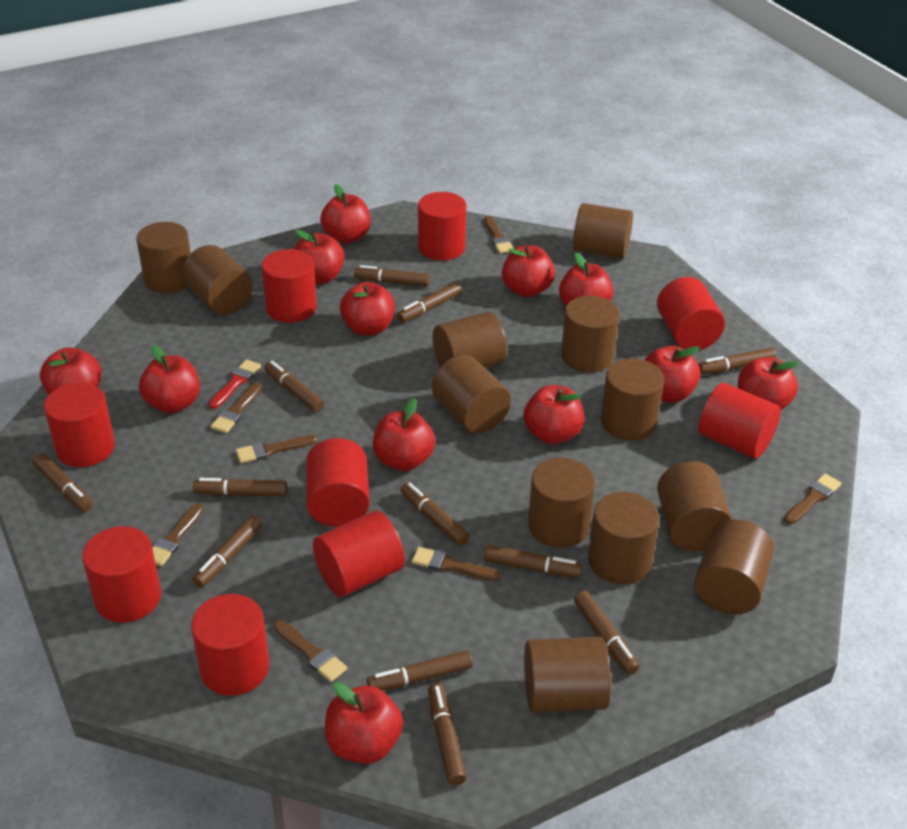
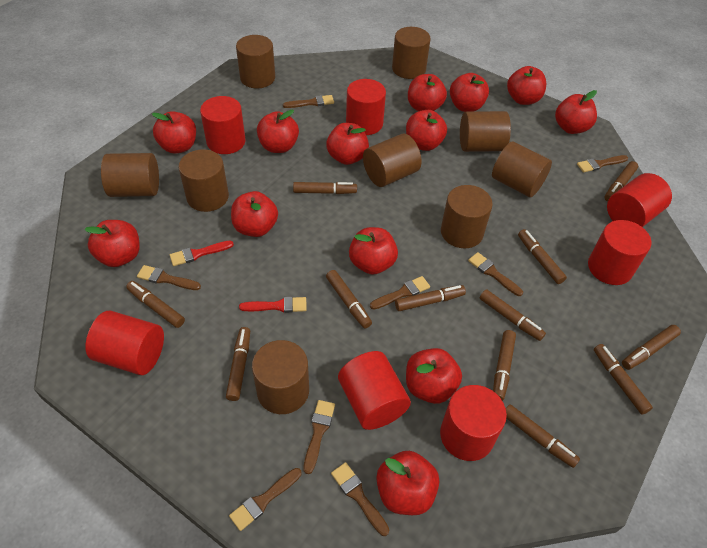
brown brush: [152,503,203,566] [210,382,262,433] [236,435,317,463] [274,620,347,682] [412,547,501,581] [484,216,514,253] [784,474,842,524] = 7 -> [137,265,201,290] [229,468,301,531] [283,95,334,108] [304,400,335,474] [331,462,389,536] [370,276,430,310] [468,252,523,296] [577,155,628,172] = 8
brown cylinder: [136,222,191,293] [182,245,253,314] [432,355,511,434] [433,311,507,368] [524,637,611,713] [528,457,595,548] [561,296,619,373] [573,203,633,259] [588,492,659,585] [601,358,664,440] [657,461,732,551] [694,519,774,614] = 12 -> [101,153,159,197] [178,149,229,212] [236,35,275,88] [252,340,309,414] [363,134,422,187] [392,27,431,79] [441,185,493,248] [460,111,511,152] [492,141,552,197] = 9
red apple: [40,347,102,395] [139,345,200,413] [294,229,345,284] [320,184,371,244] [325,682,403,764] [340,282,395,336] [373,398,435,471] [502,245,555,297] [524,385,585,444] [559,253,613,306] [644,346,700,403] [738,357,799,410] = 12 -> [84,220,140,267] [152,111,196,154] [231,191,278,237] [257,110,299,153] [326,123,369,165] [349,227,398,275] [376,451,439,515] [406,110,447,151] [406,348,462,404] [408,74,447,111] [450,73,489,112] [507,66,546,105] [555,90,597,134] = 13
red brush: [209,359,261,409] = 1 -> [170,240,234,266] [239,297,307,313] = 2
red cylinder: [44,383,115,467] [82,526,161,623] [191,594,270,696] [261,249,317,323] [306,438,370,527] [313,511,405,597] [418,192,466,260] [657,277,725,350] [698,383,781,459] = 9 -> [85,310,164,375] [200,96,246,154] [338,351,411,430] [346,79,386,135] [440,385,507,461] [588,220,651,285] [607,173,672,227] = 7

